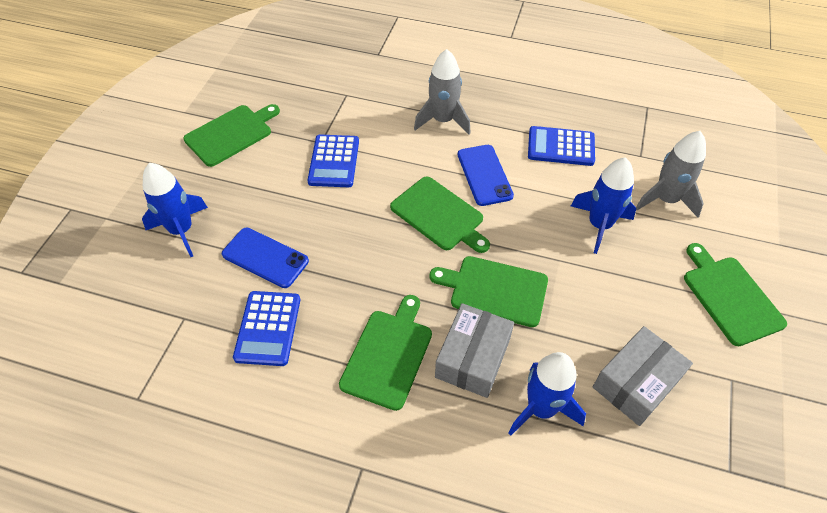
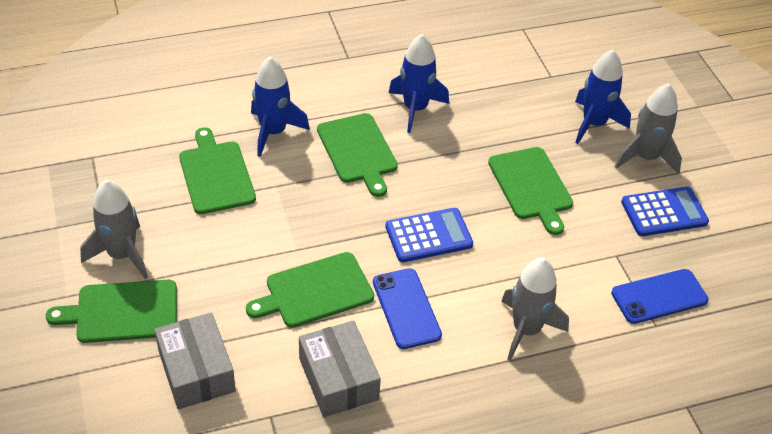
blue calculator: [233,291,300,366] [308,135,359,187] [528,126,595,166] = 3 -> [385,208,473,262] [621,187,709,236] = 2
grey rocket: [414,49,471,134] [636,131,706,218] = 2 -> [80,179,148,279] [501,258,569,361] [615,83,682,174] = 3

